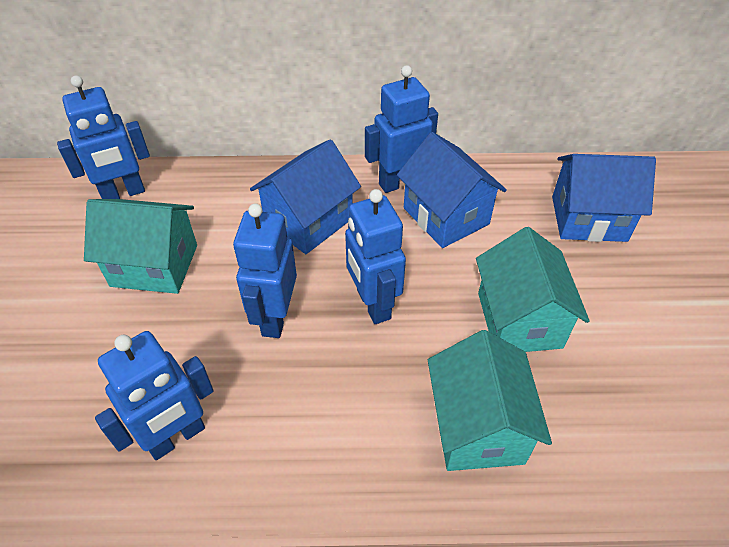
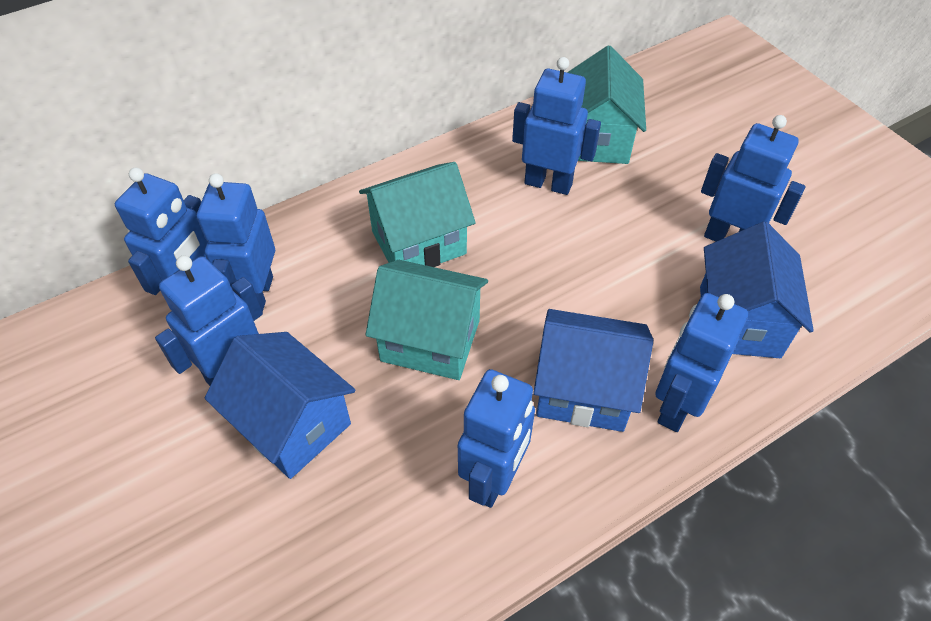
blue robot: [57,75,150,199] [95,331,214,460] [233,203,297,338] [345,189,406,324] [365,65,438,193] = 5 -> [115,168,208,295] [155,255,263,386] [197,173,275,312] [458,369,535,508] [512,57,601,195] [655,293,748,432] [701,115,805,242] = 7

